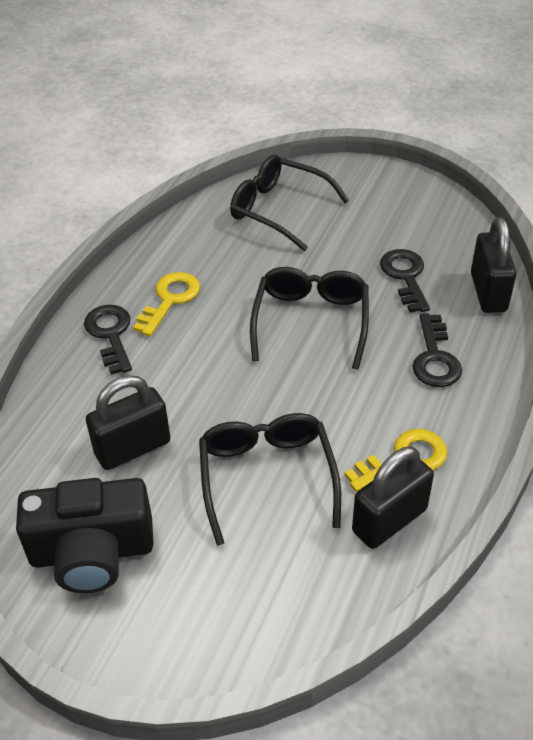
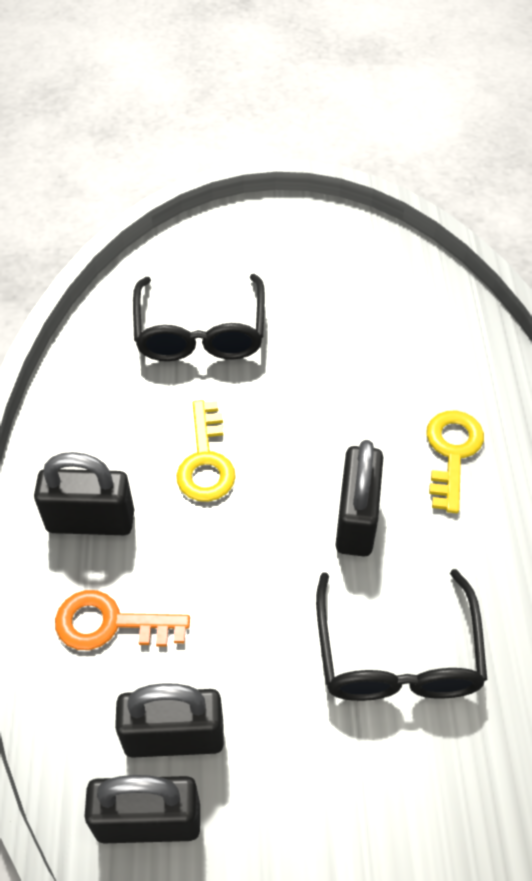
black camera: [16,478,154,593] = 1 -> none = 0
black glasses: [199,413,341,546] [230,155,349,251] [250,267,369,370] = 3 -> [133,274,265,361] [316,569,487,701] = 2
black key: [84,305,132,375] [380,249,430,312] [412,314,462,387] = 3 -> none = 0
black padlock: [86,375,170,470] [352,446,434,549] [471,217,516,313] = 3 -> [34,452,135,535] [84,775,200,843] [115,683,224,758] [335,440,383,556] = 4
orange key: none = 0 -> [55,590,190,650] = 1

